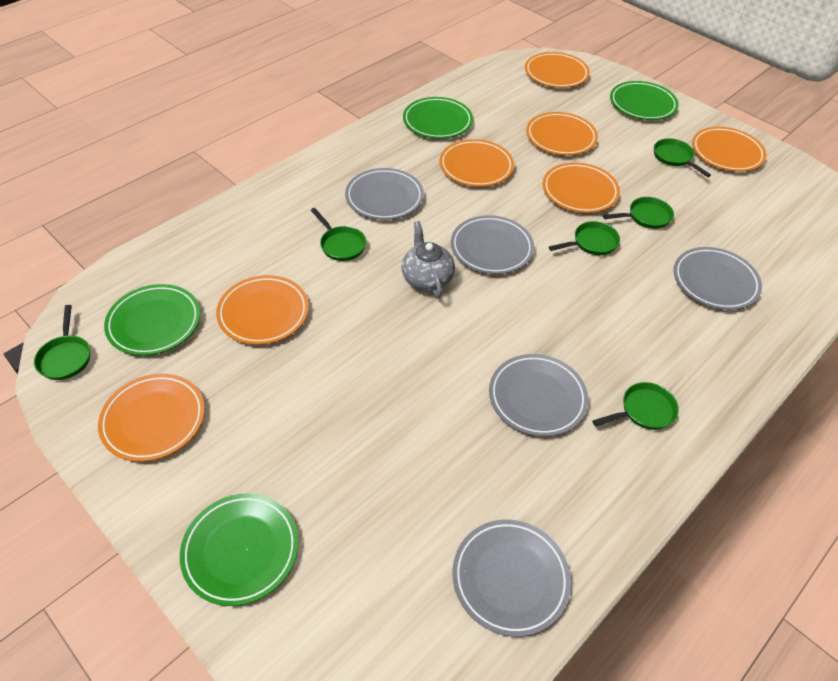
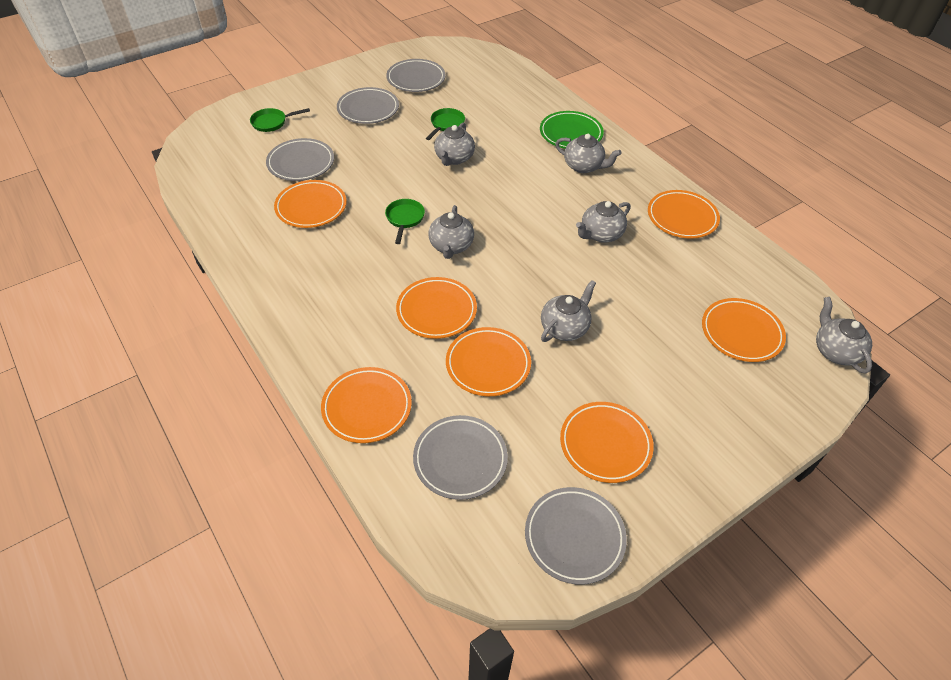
green pan: [34,305,90,380] [310,208,366,261] [549,221,620,255] [592,382,679,430] [603,197,674,229] [654,138,711,177] = 6 -> [250,108,310,132] [385,199,425,244] [426,108,465,140] = 3
green plate: [104,284,200,356] [180,493,298,606] [403,97,473,139] [610,81,679,120] = 4 -> [540,111,604,149] = 1
grey teapot: [401,221,455,298] = 1 -> [428,205,474,259] [434,123,475,166] [541,280,596,342] [555,134,622,173] [576,201,631,243] [816,297,872,374] = 6

